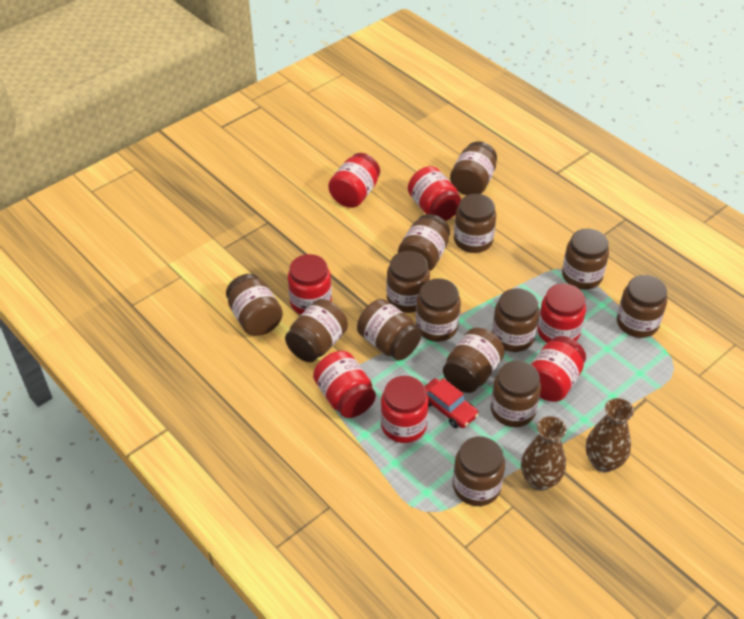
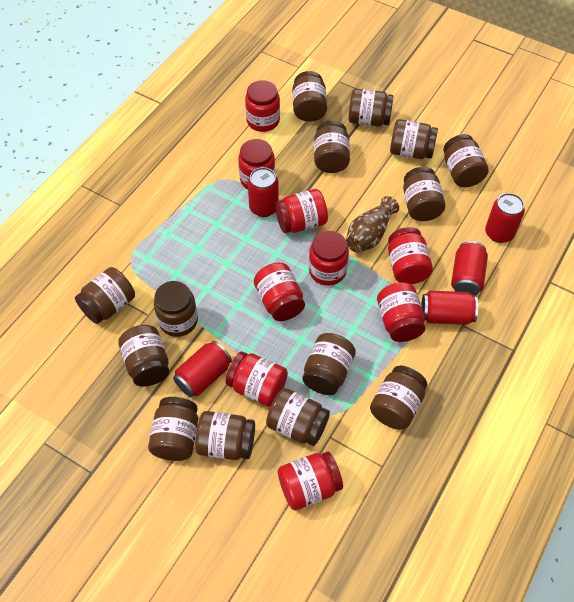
brown vase: [521,416,566,491] [586,398,634,472] = 2 -> [346,196,399,253] = 1
red can: none = 0 -> [173,341,232,397] [248,167,279,217] [421,291,478,325] [451,241,488,295] [485,193,525,243] = 5
red car: [425,378,479,428] = 1 -> none = 0
red jar: [288,254,332,315] [313,351,376,418] [328,153,380,208] [381,376,429,443] [408,166,461,221] [531,336,586,402] [537,284,586,343] = 7 -> [226,352,288,407] [238,139,275,190] [245,80,280,132] [254,263,305,321] [275,189,328,233] [278,451,343,511] [309,231,349,286] [377,282,425,342] [388,227,433,284] = 9

